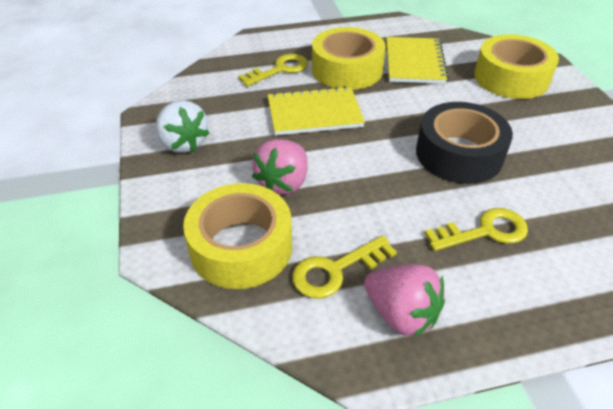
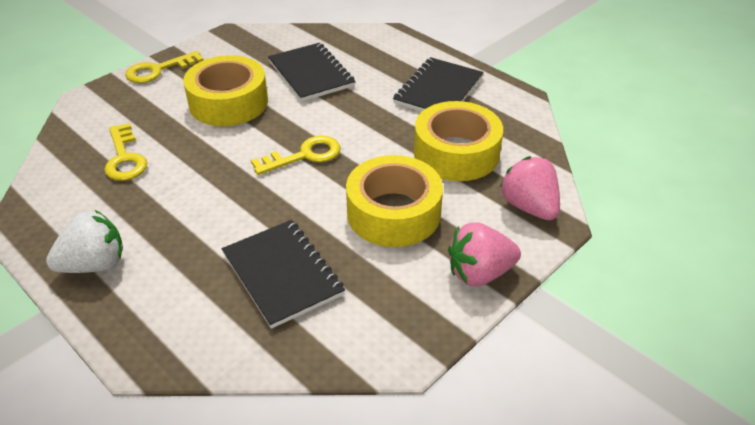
black notebook: none = 0 -> [222,220,345,329] [268,43,355,102] [393,57,484,112] = 3
black tape: [416,102,513,184] = 1 -> none = 0
yellow notebook: [268,86,365,135] [387,37,449,84] = 2 -> none = 0

